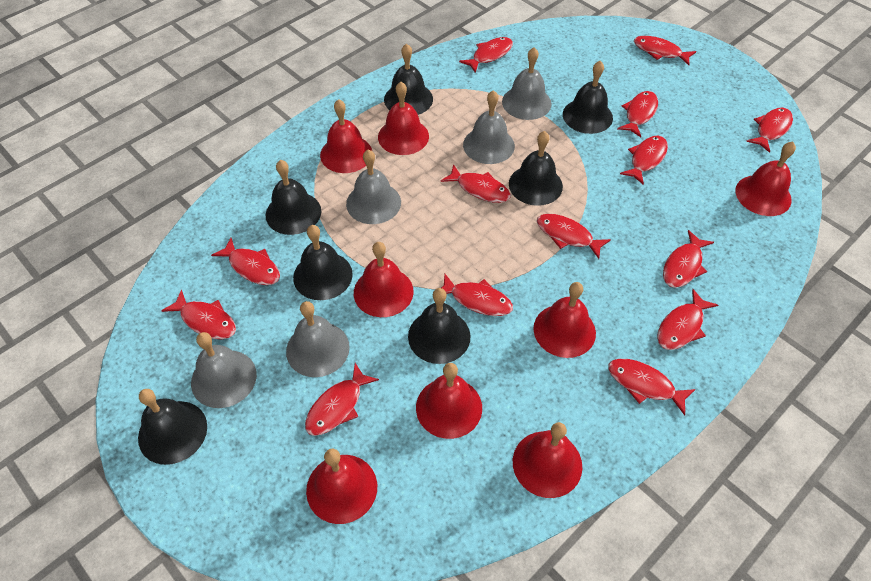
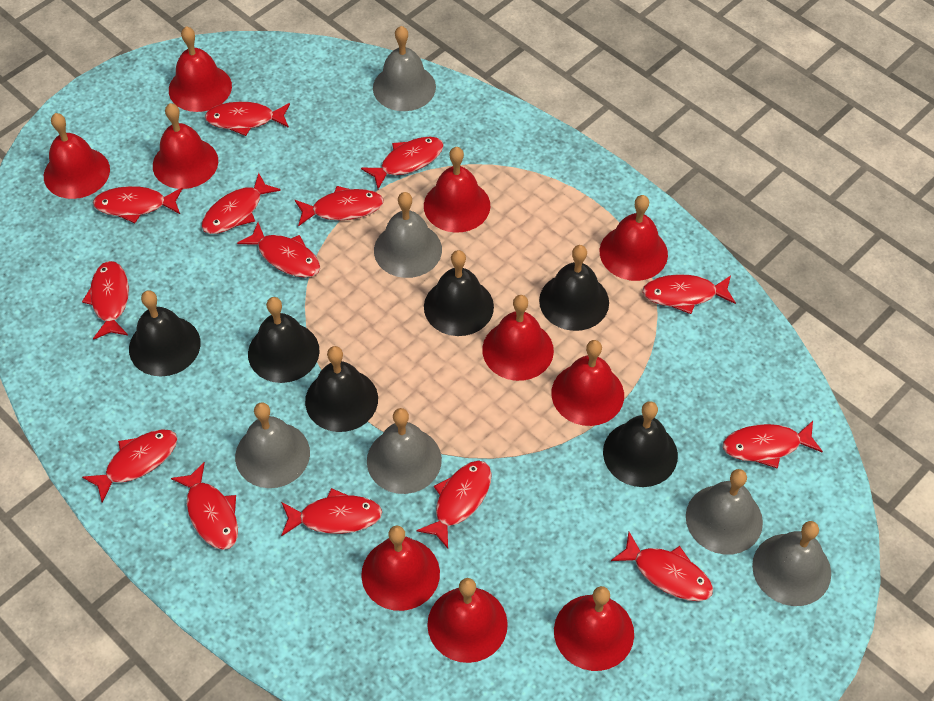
black bell: [138,389,207,465] [266,160,321,235] [293,225,353,300] [384,43,433,115] [408,288,471,364] [509,131,563,206] [563,61,613,134] = 7 -> [129,291,201,376] [248,297,320,383] [305,346,378,432] [424,250,494,336] [539,245,609,331] [603,401,678,487] = 6
grey bell: [191,332,257,408] [286,301,350,377] [346,150,401,224] [463,90,515,164] [502,47,552,120] = 5 -> [235,402,310,488] [367,408,442,494] [373,26,436,111] [374,192,442,278] [686,469,763,555] [752,521,831,606] = 6
red bell: [306,449,377,524] [320,99,372,173] [354,242,414,317] [378,82,429,155] [416,363,482,439] [513,422,582,498] [533,282,596,358] [735,142,796,216] = 8 -> [44,113,110,199] [153,103,218,189] [169,26,232,112] [361,525,440,611] [424,147,491,233] [427,578,508,663] [482,295,554,381] [551,340,624,426] [554,586,634,671] [600,195,668,281] = 10

